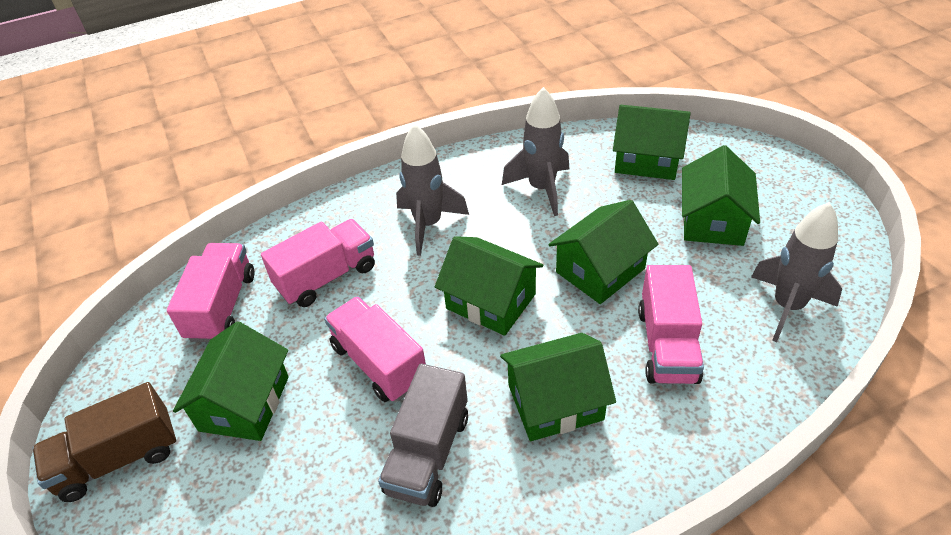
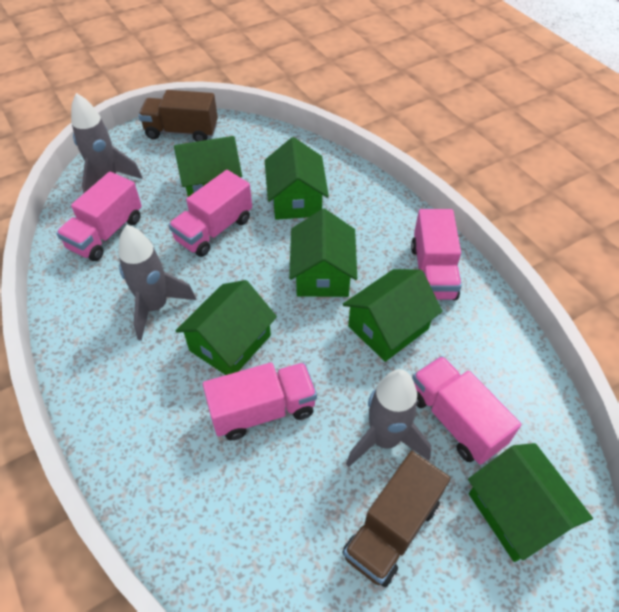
brown truck: [33,382,176,502] = 1 -> [138,90,218,142] [342,451,450,587] = 2
grey truck: [378,364,468,507] = 1 -> none = 0
pink truck: [167,243,254,342] [261,219,375,307] [324,296,426,402] [638,265,704,384] = 4 -> [56,172,142,261] [168,170,252,257] [203,363,317,440] [411,209,462,300] [412,356,521,465] = 5

